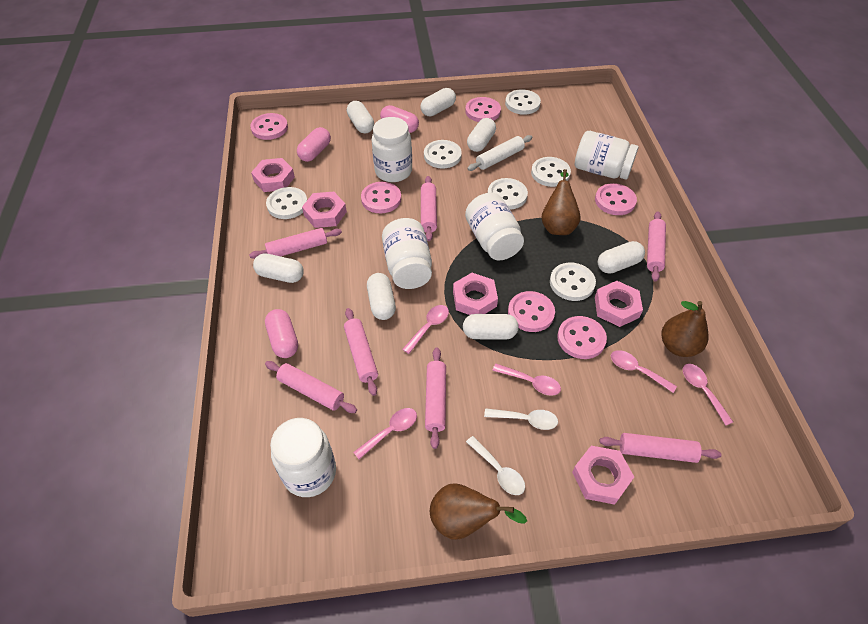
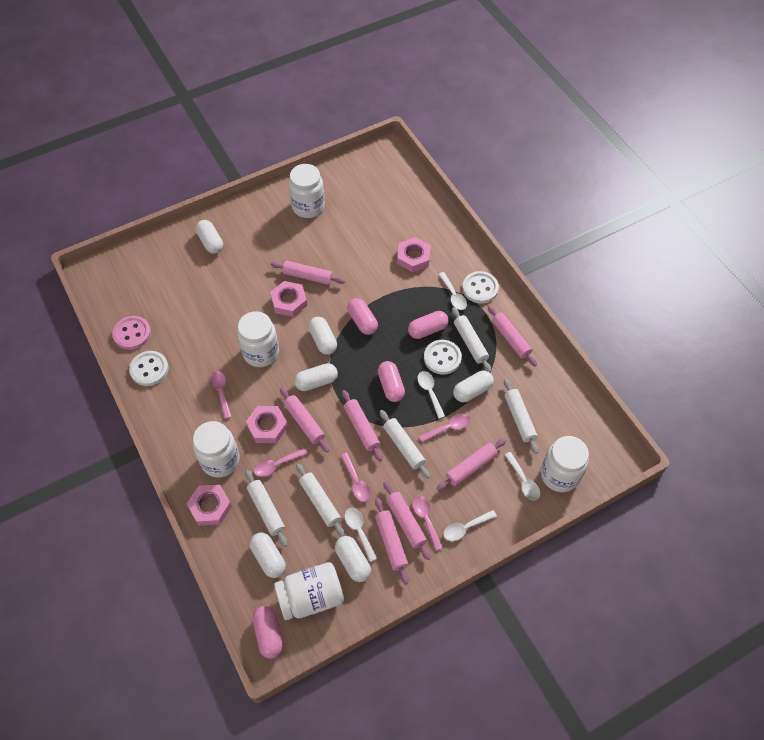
brown pear: [430,483,527,540] [541,169,581,235] [662,301,709,357] = 3 -> none = 0
pink button: [250,113,288,140] [361,182,401,213] [465,97,501,122] [508,291,555,332] [557,316,607,359] [595,183,637,215] = 6 -> [112,316,151,350] = 1
pink capsule: [265,309,298,358] [297,127,331,162] [380,105,419,133] = 3 -> [253,606,283,659] [347,298,378,335] [378,361,405,402] [408,311,449,339] = 4
pink nut: [251,158,295,192] [302,192,347,228] [453,273,498,315] [572,446,634,505] [595,281,643,327] = 5 -> [187,485,232,526] [246,406,288,443] [270,281,307,317] [397,237,431,272] = 4
white button: [266,187,307,219] [424,140,462,169] [488,178,528,210] [505,89,541,115] [531,157,571,187] [550,263,596,301] = 6 -> [129,351,169,386] [424,340,462,375] [462,271,499,304] = 3
white capsule: [253,254,304,283] [347,101,374,134] [367,273,396,320] [420,88,456,116] [463,314,519,340] [467,118,496,152] [598,241,645,274] = 7 -> [196,220,223,254] [250,532,286,578] [294,363,338,391] [308,317,337,355] [335,536,371,582] [453,370,494,402] = 6
white rolling pin: [467,135,532,171] = 1 -> [245,470,287,547] [296,463,345,537] [379,410,430,479] [452,307,491,372] [504,379,538,454] = 5
white spoon: [466,436,525,495] [484,408,558,430] = 2 -> [345,508,377,562] [417,371,445,419] [438,272,467,310] [443,510,497,541] [505,452,540,501] = 5

